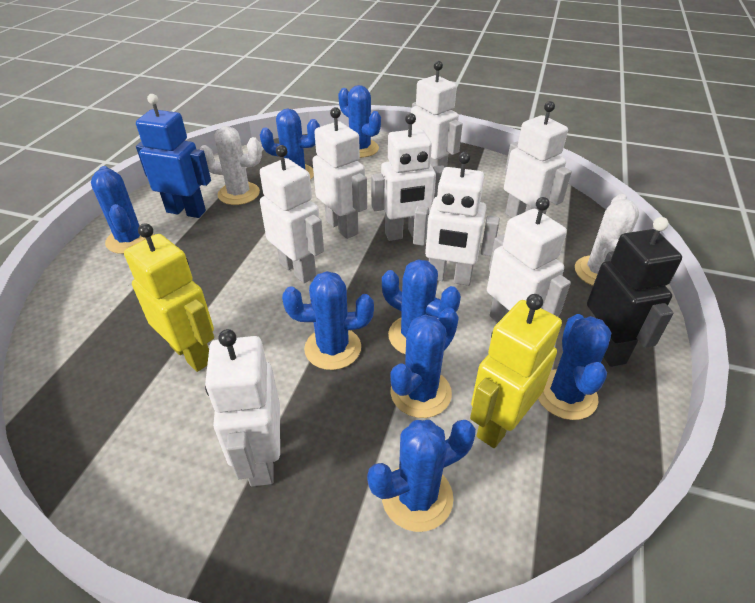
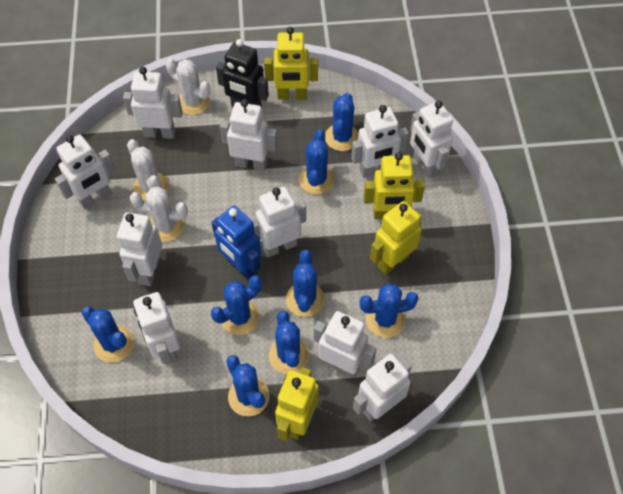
white cactus: [200,126,262,205] [575,194,639,286] = 2 -> [127,139,169,201] [130,186,188,242] [166,58,211,115] = 3
white robot: [205,329,280,487] [260,145,324,283] [312,107,367,239] [371,113,445,241] [411,61,463,168] [413,152,500,286] [487,197,571,323] [504,101,572,218] = 8 -> [55,135,115,209] [117,212,162,286] [123,67,183,139] [133,292,181,365] [220,99,278,171] [252,187,306,257] [314,311,377,378] [351,105,409,178] [353,354,412,421] [410,101,453,178] = 10
yellow robot: [124,223,214,372] [470,294,562,448] = 2 -> [264,27,318,100] [275,367,319,441] [363,152,425,219] [370,201,422,275] = 4

